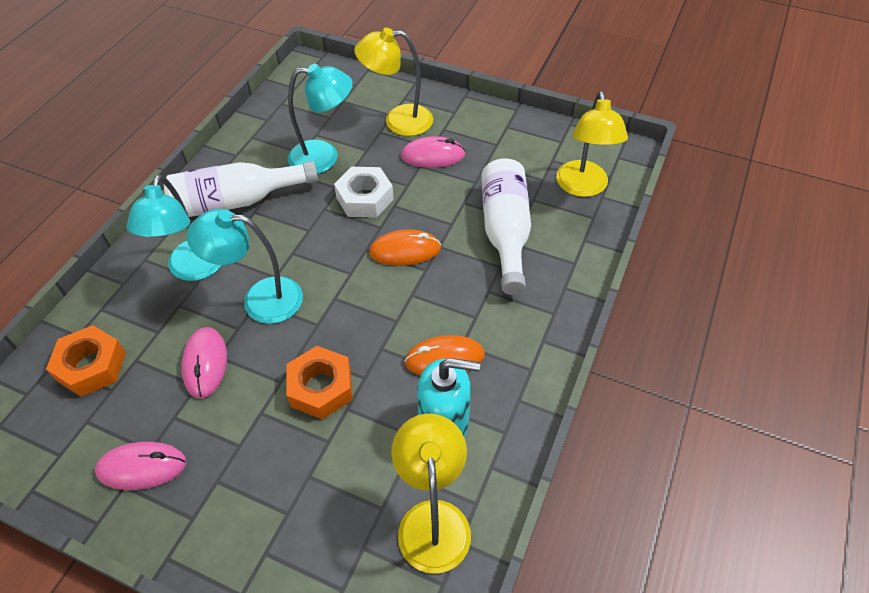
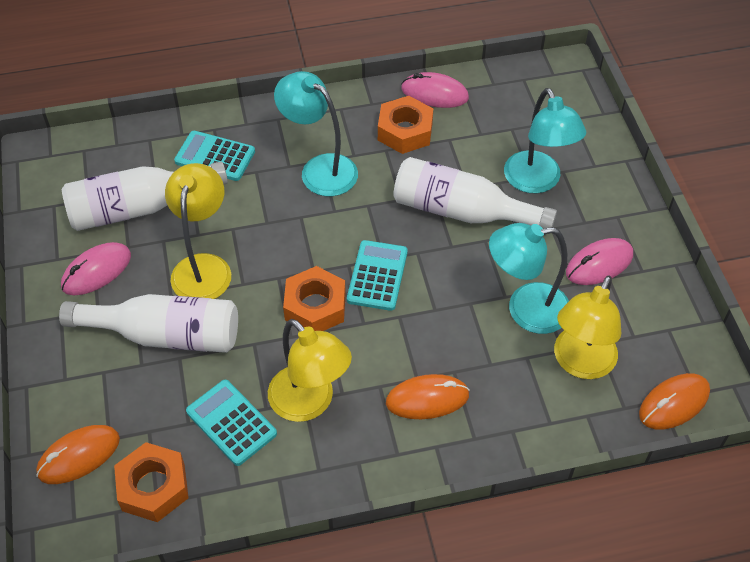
orange mouse: [369,229,441,266] [404,335,485,375] = 2 -> [36,425,120,484] [386,374,470,419] [639,373,710,430] = 3
orange nut: [46,325,126,397] [286,346,353,420] = 2 -> [114,442,189,522] [283,266,346,331] [378,96,433,154] = 3
turquoise calculator: none = 0 -> [174,131,255,181] [186,380,277,466] [347,240,408,311] = 3
turquoise soap dispenser: [417,358,480,438] = 1 -> none = 0
white bottle: [164,161,318,217] [481,159,531,295] = 2 -> [59,294,238,353] [62,162,228,231] [394,157,557,229] = 3
white nut: [334,167,394,218] = 1 -> none = 0

